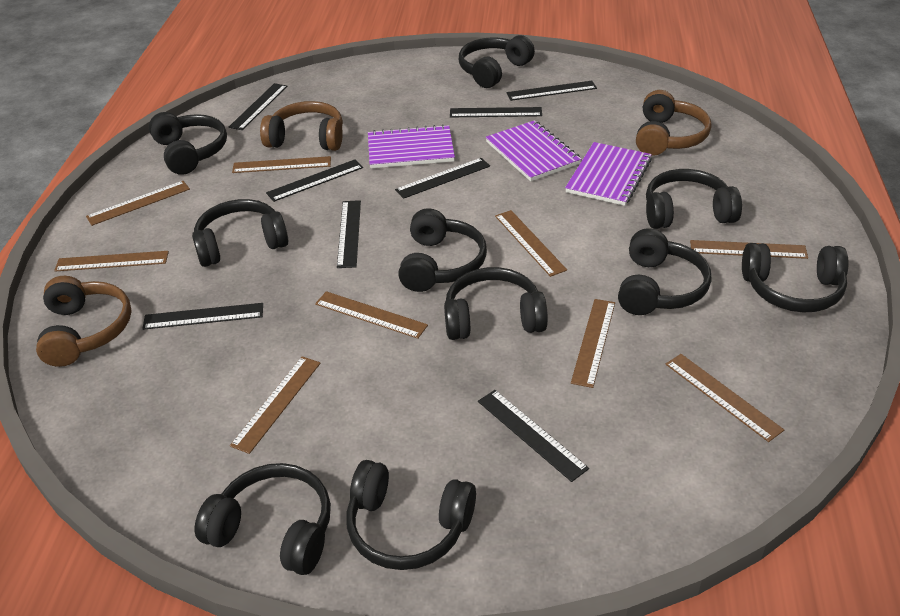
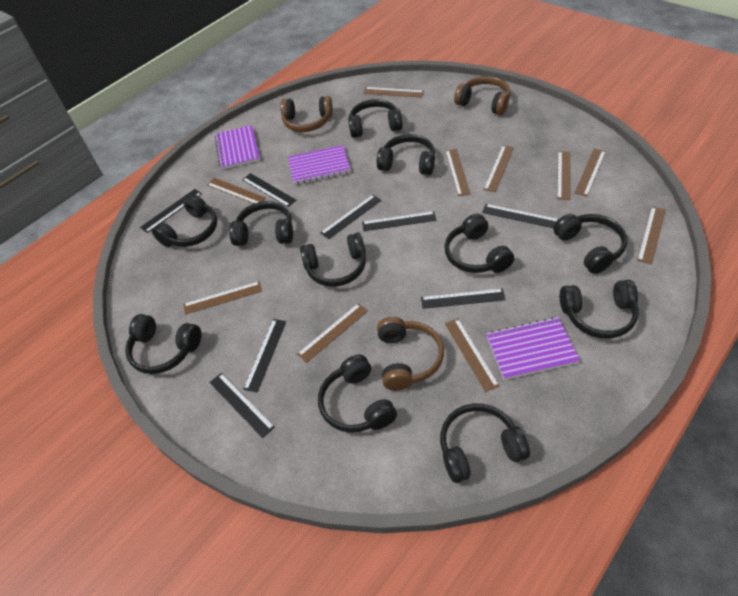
black headphones: [149,112,227,175] [192,199,288,267] [195,463,331,575] [346,460,476,570] [398,208,487,292] [444,267,548,340] [459,35,535,88] [618,228,711,315] [646,169,742,229] [742,243,849,312] = 10 -> [125,314,201,374] [152,194,217,247] [229,201,293,246] [300,233,366,287] [318,355,397,433] [348,99,403,138] [377,134,435,175] [440,403,530,483] [444,214,514,273] [554,214,627,274] [560,280,639,338] = 11
brown ruler: [54,251,169,271] [86,181,190,226] [230,356,321,454] [232,156,331,173] [315,291,428,339] [495,210,567,277] [571,299,615,388] [666,354,784,442] [690,240,808,259] = 9 -> [183,281,262,315] [207,178,266,204] [297,303,368,363] [363,87,424,98] [445,149,470,196] [445,318,500,392] [483,145,514,192] [557,151,571,200] [575,149,606,196] [637,207,666,264] = 10

